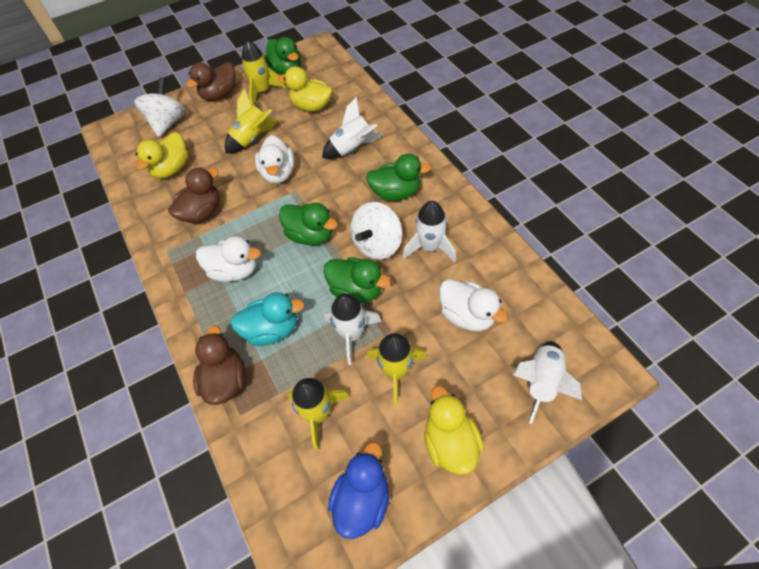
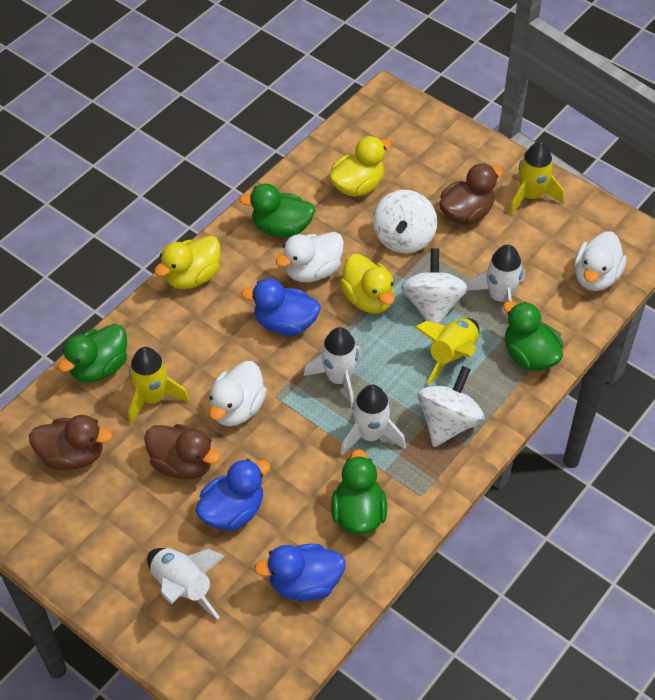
blue duck: [328,442,390,539] = 1 -> [196,459,271,531] [241,278,321,336] [254,544,346,601] = 3
turquoise duck: [230,292,304,346] = 1 -> none = 0
white spinning top: [134,77,186,137] [350,202,402,260] = 2 -> [373,190,437,253] [401,248,468,324] [418,366,484,447] = 3
yellow rocket: [225,89,279,154] [242,40,286,106] [288,378,350,450] [367,333,426,406] = 4 -> [128,347,190,424] [414,318,479,385] [509,142,564,214] = 3

